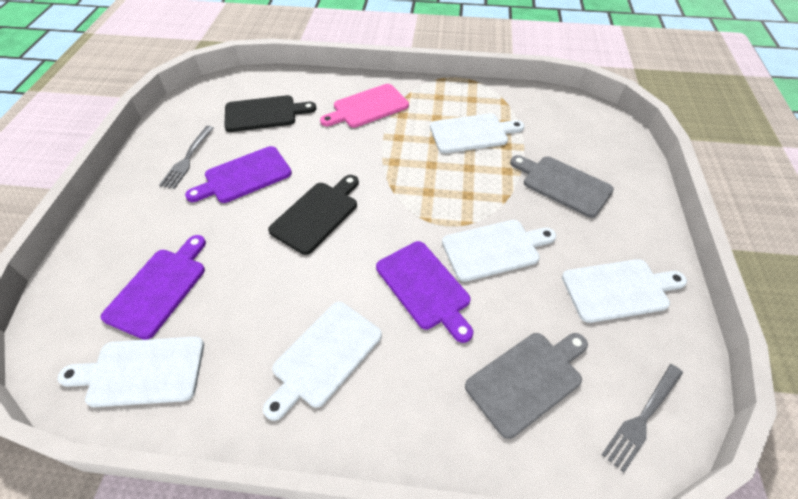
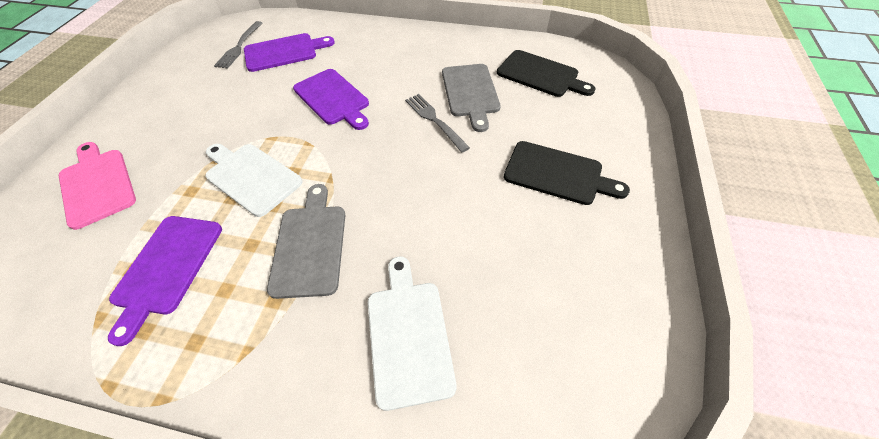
white cutting board: [57,337,204,407] [263,302,382,421] [430,114,524,153] [442,220,556,282] [562,259,687,323] = 5 -> [205,144,303,217] [368,257,457,411] = 2

